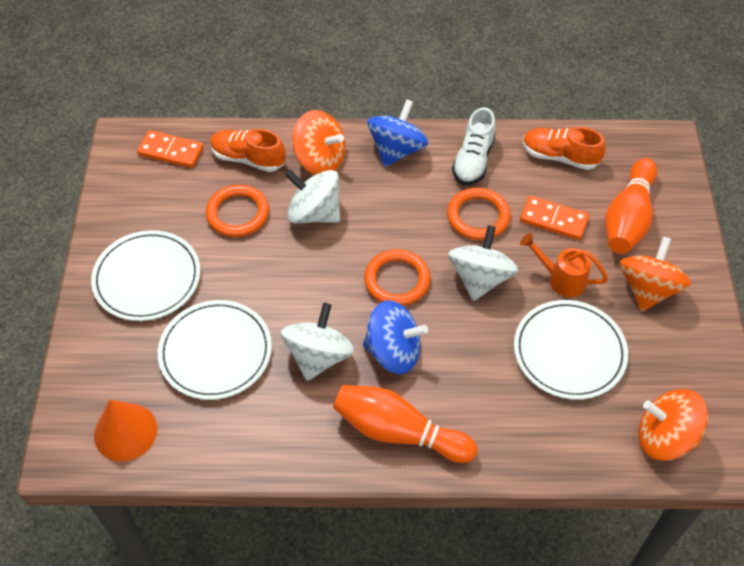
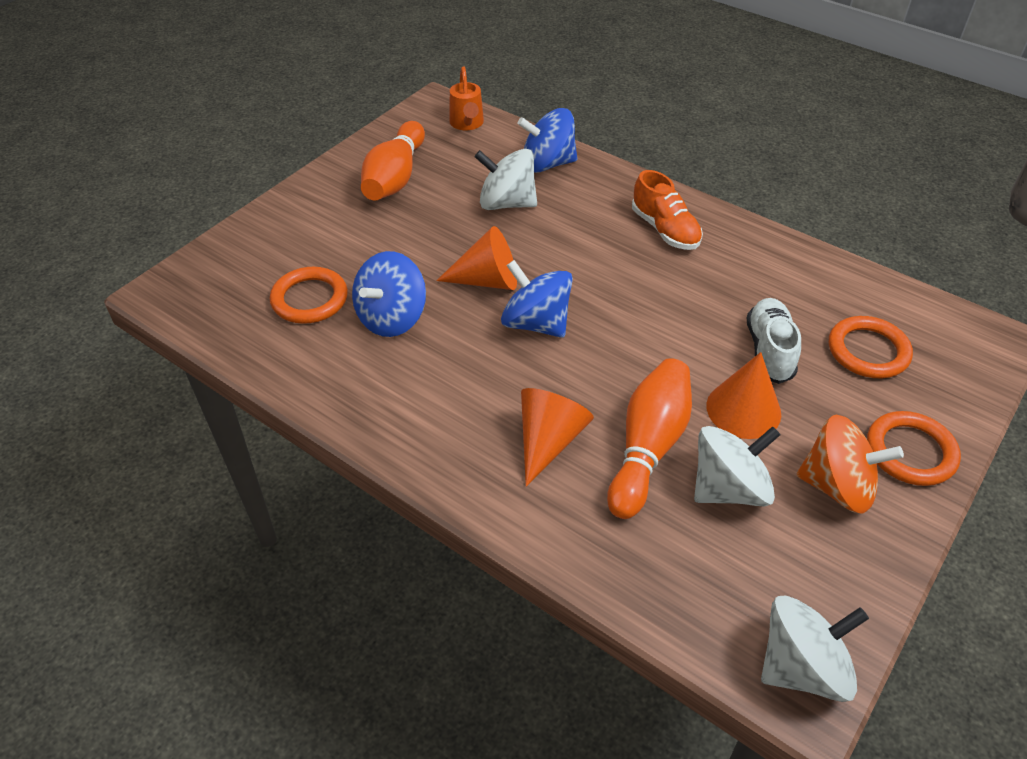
blue spinning top: [363,300,428,374] [367,99,428,167] = 2 -> [352,251,426,337] [501,260,573,338] [517,108,577,173] = 3
orange cone: [94,400,157,461] = 1 -> [436,226,517,290] [521,388,594,487] [706,352,781,439] = 3
orange domino: [137,130,204,168] [520,196,589,240] = 2 -> none = 0
orange shoe: [210,129,285,172] [523,127,606,170] = 2 -> [632,170,703,250] = 1
orange spinning top: [292,110,345,175] [620,236,691,311] [638,389,708,461] = 3 -> [796,414,904,514] = 1
white plate: [91,230,200,321] [158,300,272,400] [514,300,628,400] = 3 -> none = 0

